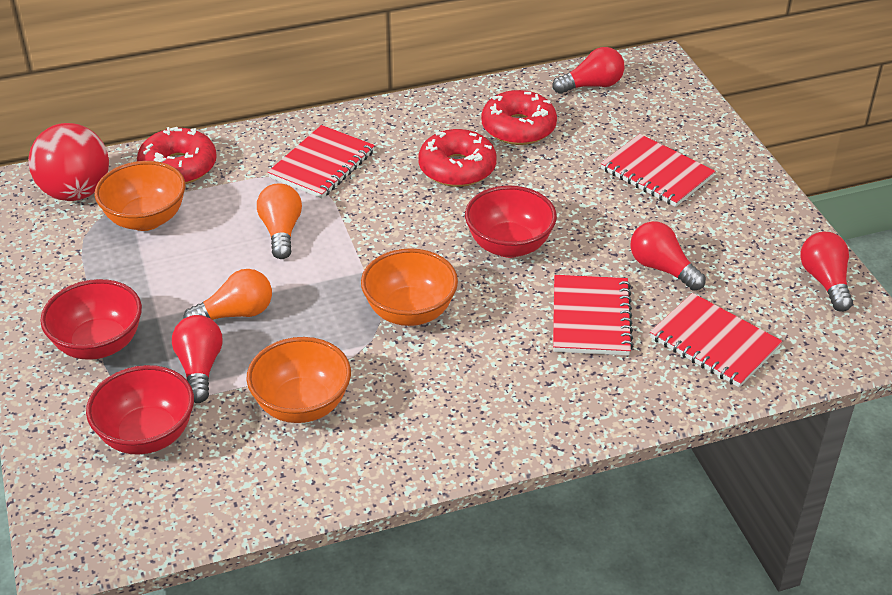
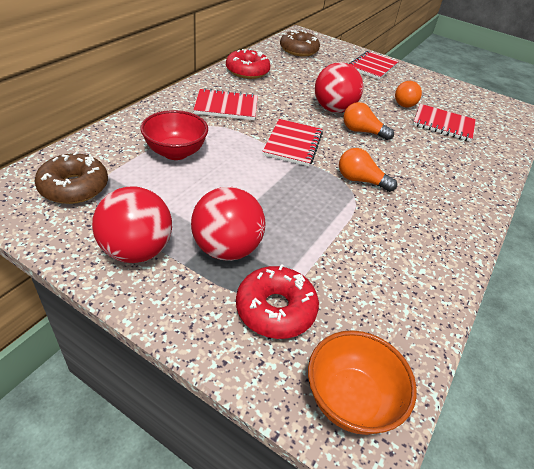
brown donut: none = 0 -> [34,151,108,204] [280,30,320,56] = 2
orange bowl: [95,161,185,231] [246,337,351,423] [361,248,458,326] = 3 -> [308,330,417,435] = 1
orange light bulb: [183,269,272,320] [257,183,302,259] = 2 -> [339,148,397,192] [343,102,394,140] [395,81,422,108] = 3
red ball: [28,123,109,201] = 1 -> [92,187,172,263] [191,187,265,261] [315,62,363,113] = 3
red bowl: [40,279,142,360] [86,365,194,455] [465,186,557,258] = 3 -> [140,110,208,160] = 1
red donut: [137,127,217,184] [418,129,497,187] [481,90,557,145] = 3 -> [226,48,271,79] [236,264,319,339] = 2
red light bulb: [172,315,223,403] [552,47,624,94] [630,221,706,291] [800,232,853,312] = 4 -> none = 0

